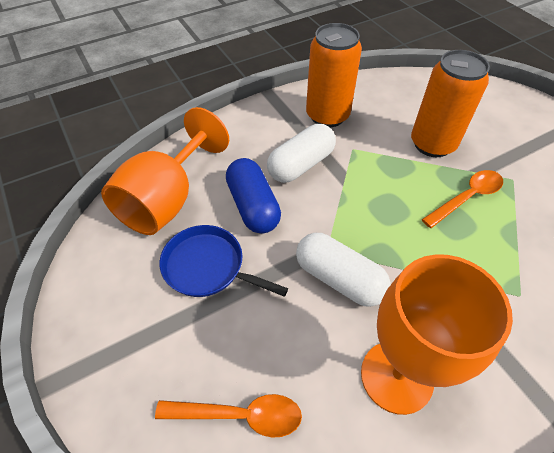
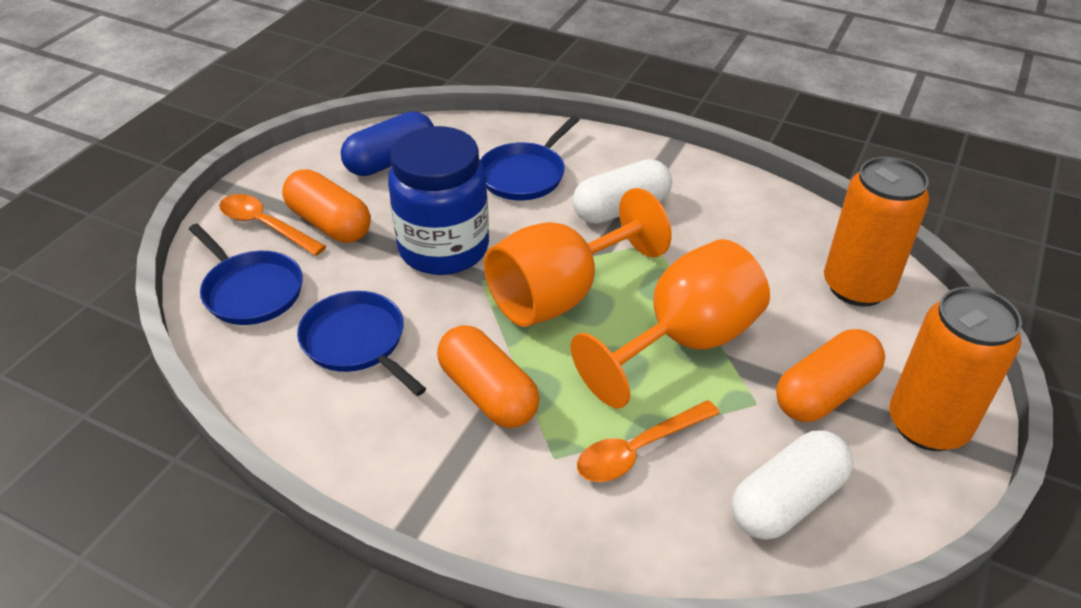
blue jar: none = 0 -> [388,126,489,275] = 1
blue pan: [160,225,288,297] = 1 -> [189,224,303,325] [297,291,426,396] [480,116,580,200] = 3
orange capsule: none = 0 -> [282,169,371,243] [437,325,540,428] [776,329,885,422] = 3

